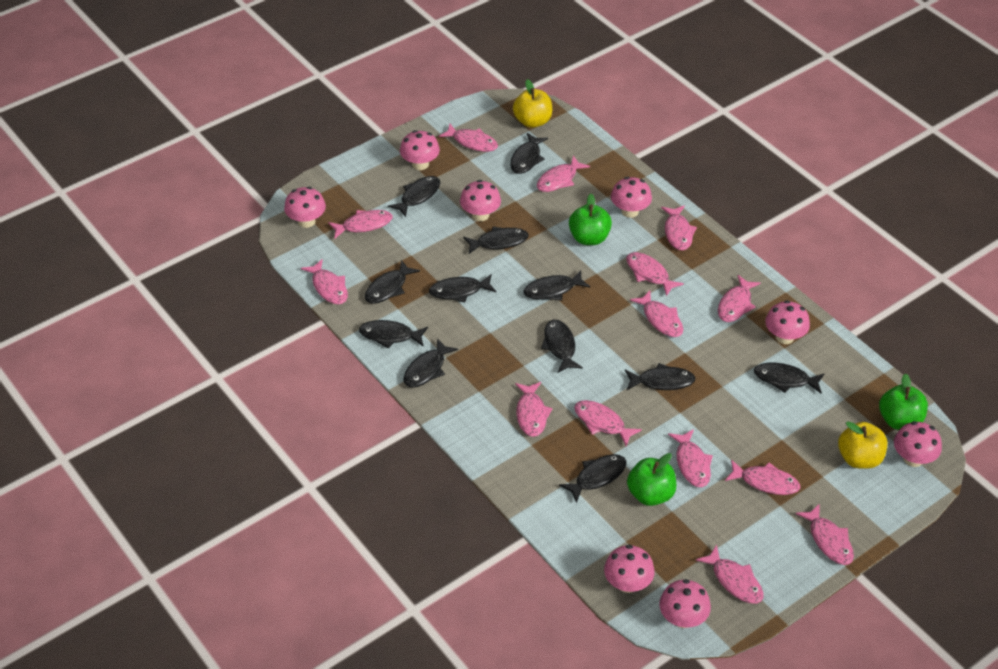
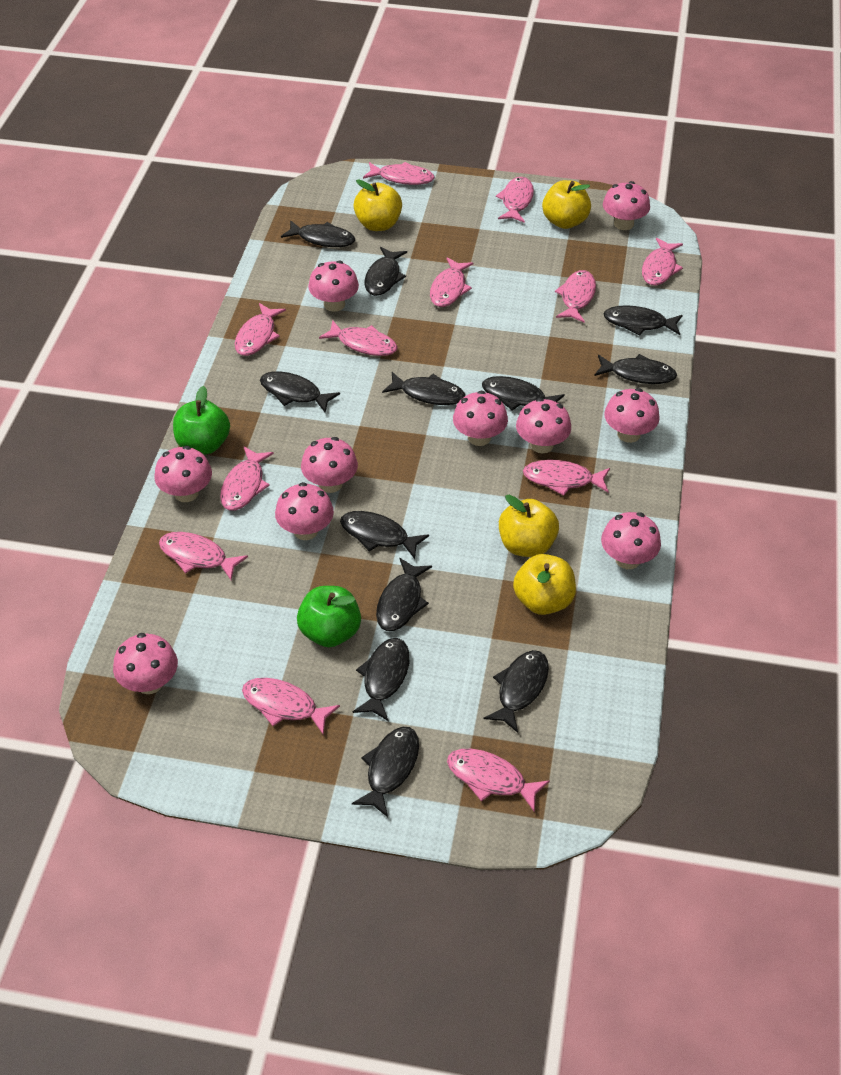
green apple: [569,194,612,245] [627,453,676,506] [879,374,928,430] = 3 -> [173,386,230,455] [297,586,361,647] = 2
pink fish: [301,259,348,304] [328,210,393,239] [439,124,498,152] [515,382,553,437] [537,156,590,192] [574,400,642,446] [627,252,684,296] [630,291,684,337] [661,205,697,251] [668,429,713,487] [696,544,763,604] [718,275,761,322] [725,459,800,495] [796,503,854,565] = 14 -> [159,532,248,580] [220,446,274,511] [235,303,286,356] [242,678,340,734] [319,320,398,356] [363,162,435,185] [430,258,473,307] [447,749,550,812] [496,177,534,223] [523,460,610,495] [555,270,596,323] [642,238,683,285] = 12
pink mushroom: [284,187,326,228] [400,130,440,170] [460,180,501,221] [604,545,655,593] [611,177,652,218] [659,579,711,628] [765,300,810,344] [894,421,942,467] = 8 -> [113,633,178,694] [155,446,212,502] [275,482,334,540] [301,437,358,493] [308,261,359,312] [453,391,508,446] [516,398,571,453] [601,512,661,569] [603,181,650,230] [604,388,660,443] = 10
yellow apple: [513,79,552,128] [838,422,887,469] = 2 -> [353,179,402,231] [499,495,559,557] [513,554,576,615] [542,180,591,229] = 4

